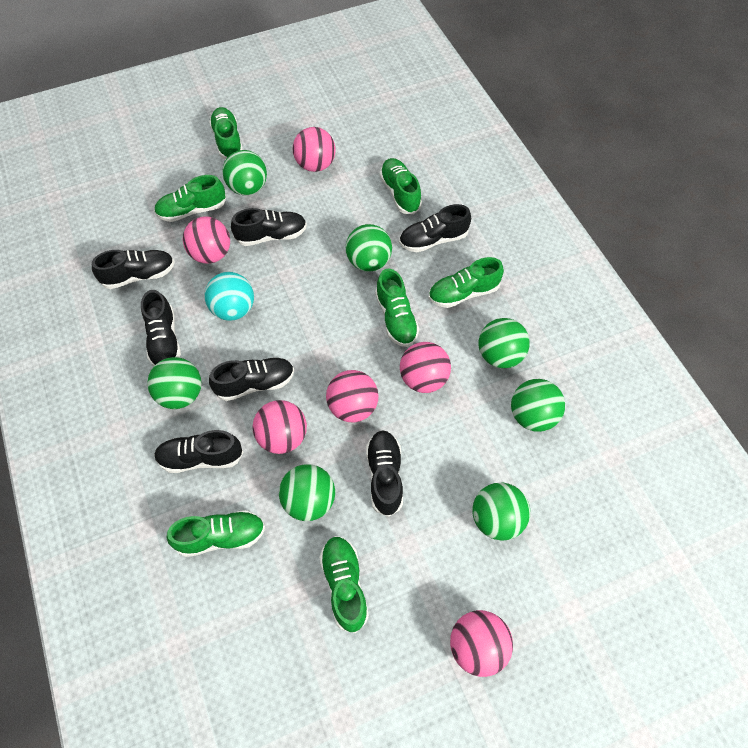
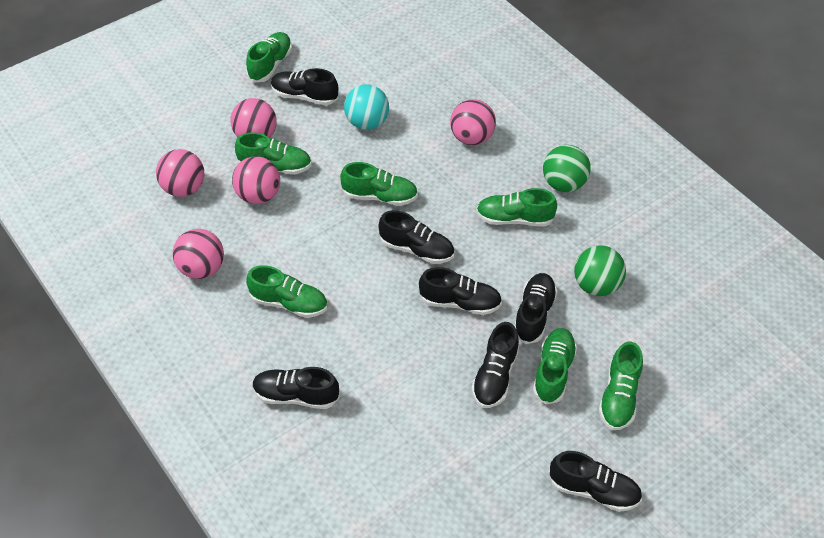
green ball: [147,357,201,409] [222,150,267,195] [279,464,335,521] [346,224,392,272] [472,482,530,541] [478,318,530,368] [511,379,565,432] = 7 -> [543,145,591,192] [574,245,626,296] = 2
pink ball: [183,216,230,264] [252,400,307,454] [293,127,336,172] [326,370,378,422] [400,342,451,393] [450,610,513,677] = 6 -> [156,149,204,197] [173,229,224,279] [231,98,277,138] [232,156,280,204] [450,99,496,145] = 5

